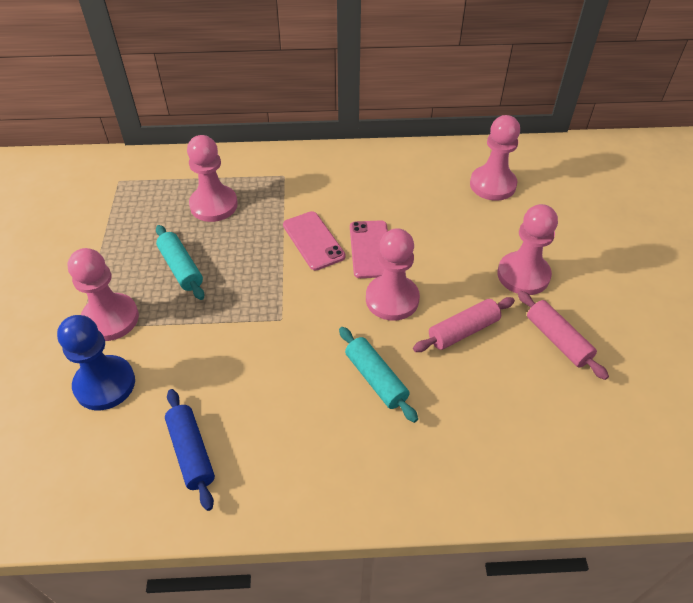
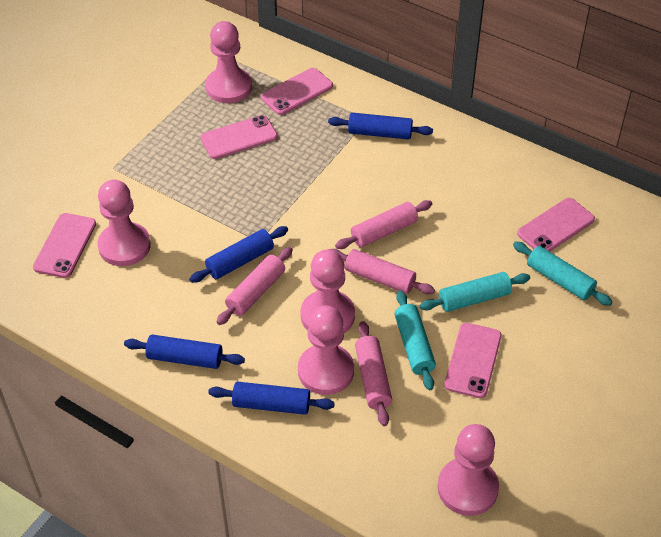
blue pawn: [57,315,135,410] = 1 -> none = 0
blue rolling pin: [165,389,215,511] = 1 -> [124,335,245,369] [189,226,288,283] [208,382,335,415] [328,112,433,140] = 4
pink phone: [283,211,346,270] [350,220,388,278] = 2 -> [33,213,96,278] [200,115,278,159] [261,68,333,115] [444,323,502,398] [517,198,595,252] = 5
pink rolling pin: [413,297,515,352] [518,291,609,380] = 2 -> [216,247,293,325] [328,249,435,294] [335,200,432,249] [355,321,392,426] = 4
turquoise rolling pin: [156,225,204,300] [339,327,418,423] = 2 -> [395,291,436,390] [420,272,530,312] [513,241,612,306] = 3

